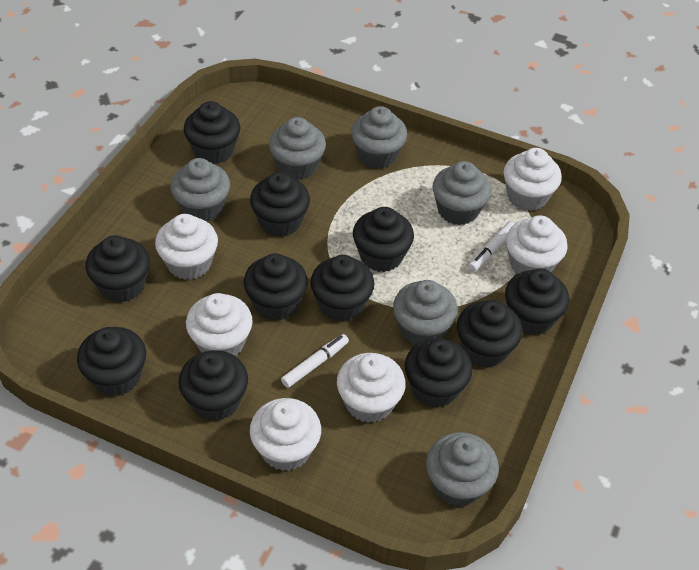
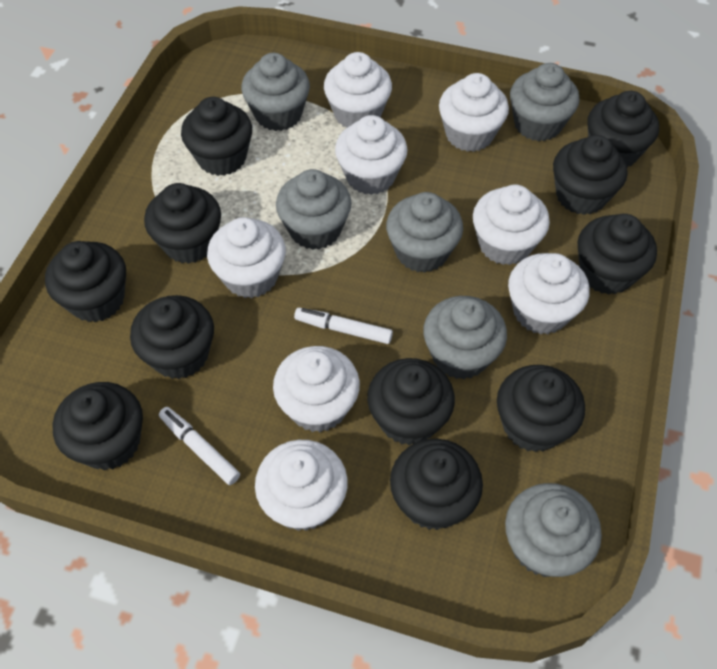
white cupcake: [155,214,218,280] [186,293,253,356] [250,398,321,471] [337,353,406,423] [504,148,562,211] [506,215,568,274] = 6 -> [207,217,286,298] [255,440,348,531] [273,346,360,432] [324,52,392,128] [335,115,407,195] [439,73,509,152] [473,185,550,265] [508,253,590,334] = 8

